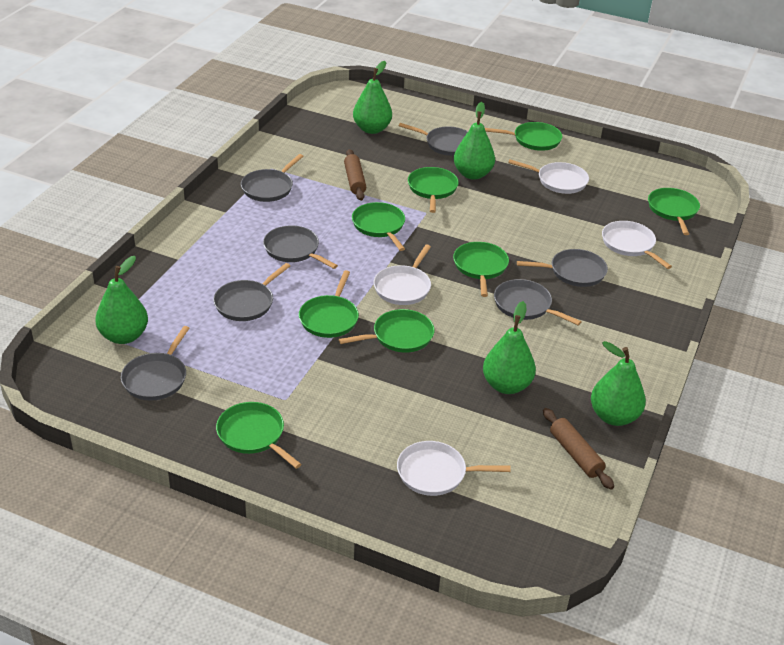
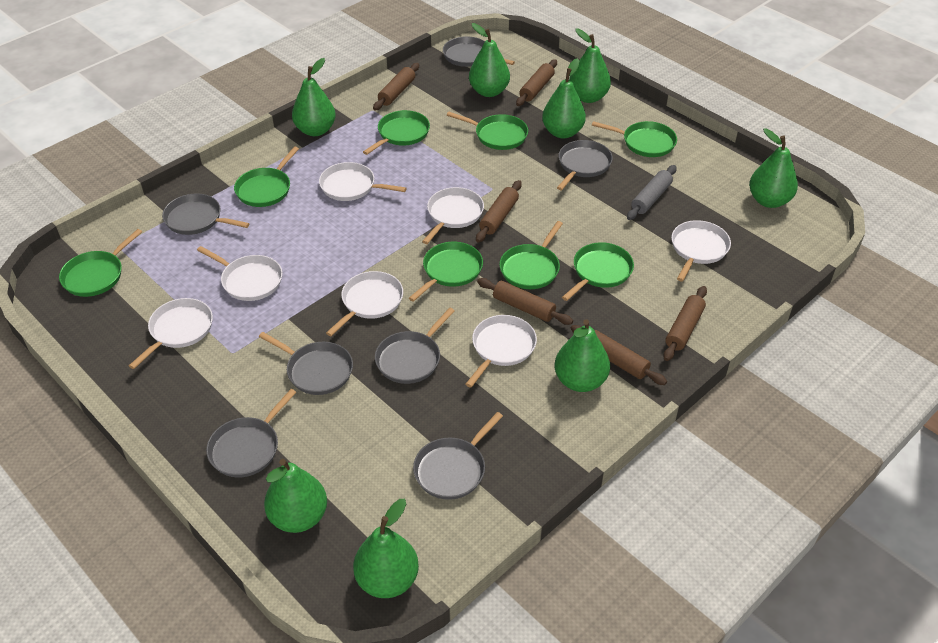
brown rolling pin: [344,149,366,201] [543,408,614,490] = 2 -> [373,63,419,110] [476,180,522,243] [477,278,573,325] [516,59,557,106] [570,325,667,385] [663,286,707,361] = 6
green pear: [95,256,148,344] [353,61,392,134] [454,102,495,180] [483,301,536,394] [591,341,646,426] = 5 -> [264,459,327,533] [292,58,336,136] [353,499,419,598] [469,23,510,97] [542,58,586,138] [555,319,610,392] [569,28,611,103] [749,128,798,208] = 8
grey rolling pin: none = 0 -> [627,165,677,220] = 1
white pan: [374,244,431,305] [397,441,511,496] [508,159,589,194] [602,221,672,269] = 4 -> [129,298,213,369] [197,246,282,301] [319,162,406,201] [326,271,403,336] [422,187,484,244] [466,315,537,388] [671,220,731,282] = 7

